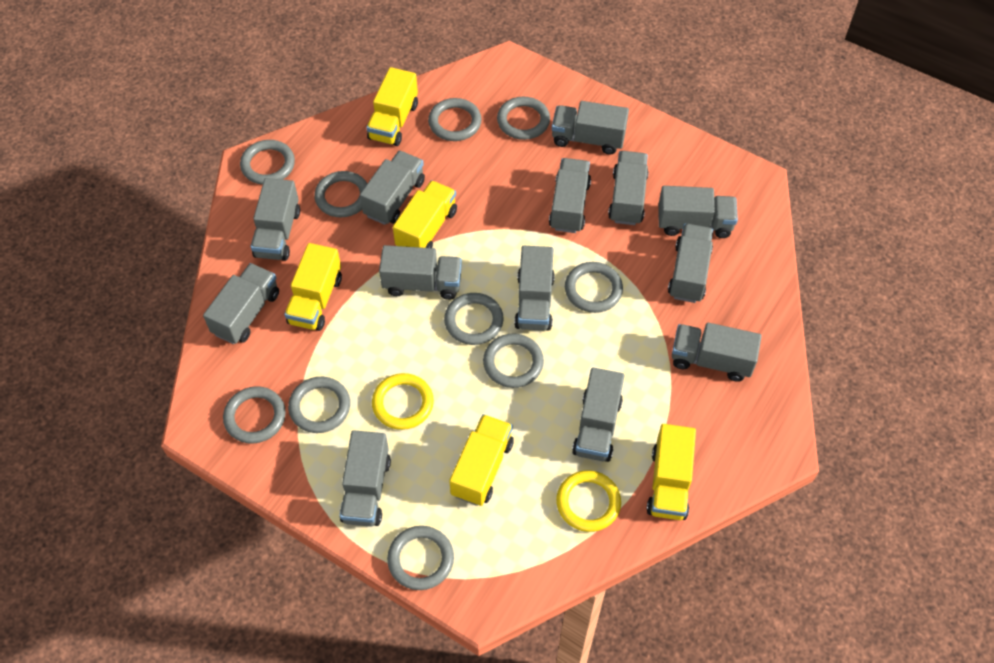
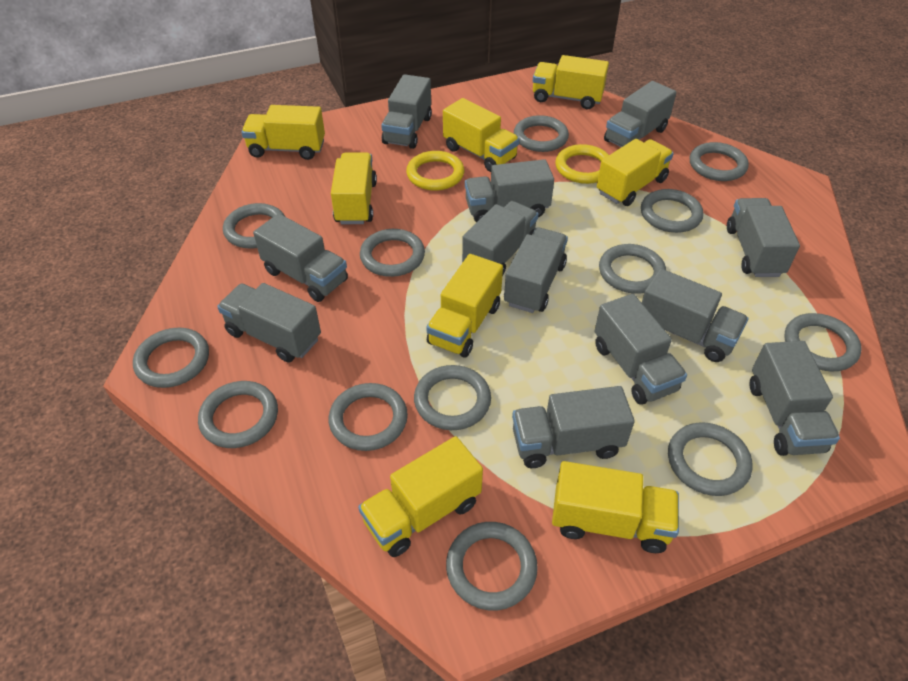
grey ring: [223,386,286,444] [240,140,295,185] [288,377,350,433] [314,171,367,217] [387,526,454,590] [428,98,482,141] [444,293,504,345] [483,334,544,388] [497,97,550,140] [565,262,623,313] = 10 -> [133,328,209,388] [198,381,278,448] [223,203,285,249] [329,383,408,451] [360,229,425,277] [414,365,491,430] [446,522,538,610] [514,115,569,152] [599,244,666,294] [641,189,704,233] [668,422,753,496] [690,142,749,181] [784,313,861,372] = 13
grey truck: [203,263,279,344] [250,178,300,261] [340,430,391,527] [360,151,425,225] [379,245,462,300] [514,246,555,331] [549,158,591,233] [552,101,629,155] [572,368,624,462] [608,151,649,225] [658,186,738,238] [668,223,713,303] [672,323,762,382] = 13 -> [217,283,321,363] [253,214,348,302] [381,74,432,149] [462,201,539,276] [465,159,554,223] [504,228,568,313] [512,386,635,468] [595,294,687,405] [604,81,676,147] [642,269,748,362] [727,198,800,277] [749,341,840,456] = 12
yellow truck: [284,243,342,331] [366,67,418,146] [393,181,457,248] [449,414,514,506] [646,424,696,520] = 5 -> [241,105,325,160] [331,153,377,224] [358,436,483,557] [426,254,503,358] [443,98,520,172] [533,55,609,109] [552,461,679,553] [597,139,674,206] = 8

